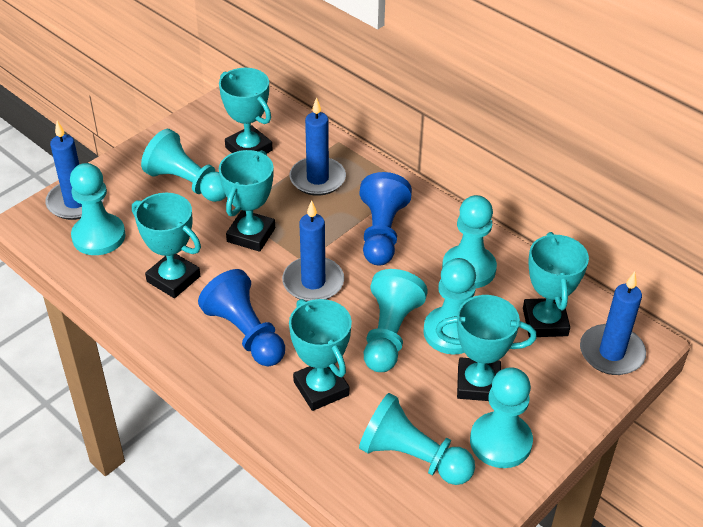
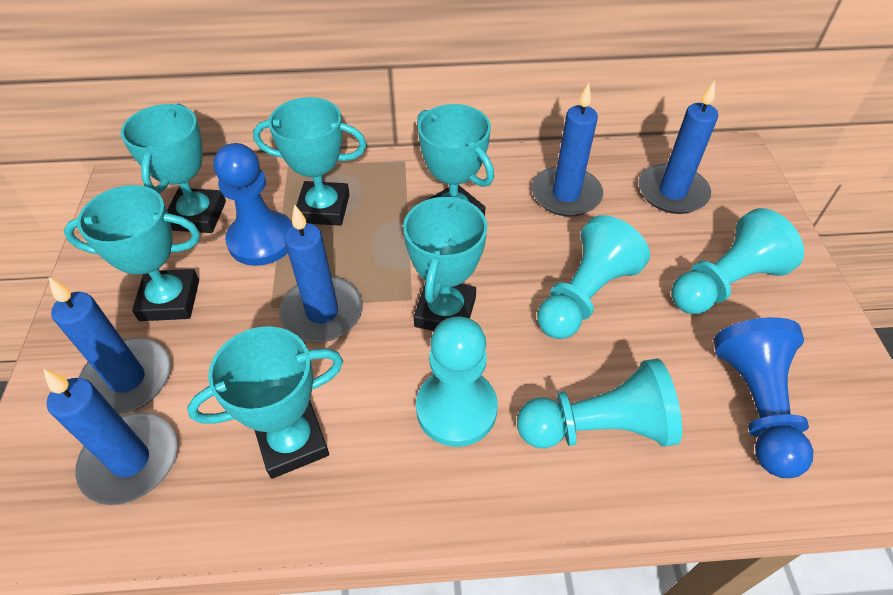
blue candle: [46,121,104,220] [282,200,344,302] [289,97,346,196] [580,272,646,375] = 4 -> [43,369,178,505] [49,277,171,414] [279,204,363,342] [532,83,603,217] [639,80,718,214] = 5
turquoise pawn: [70,163,125,255] [141,129,227,202] [359,393,475,485] [364,269,428,372] [423,258,476,355] [442,195,497,288] [470,367,533,468] = 7 -> [416,316,498,447] [517,358,682,449] [537,215,650,339] [671,208,804,314] = 4

